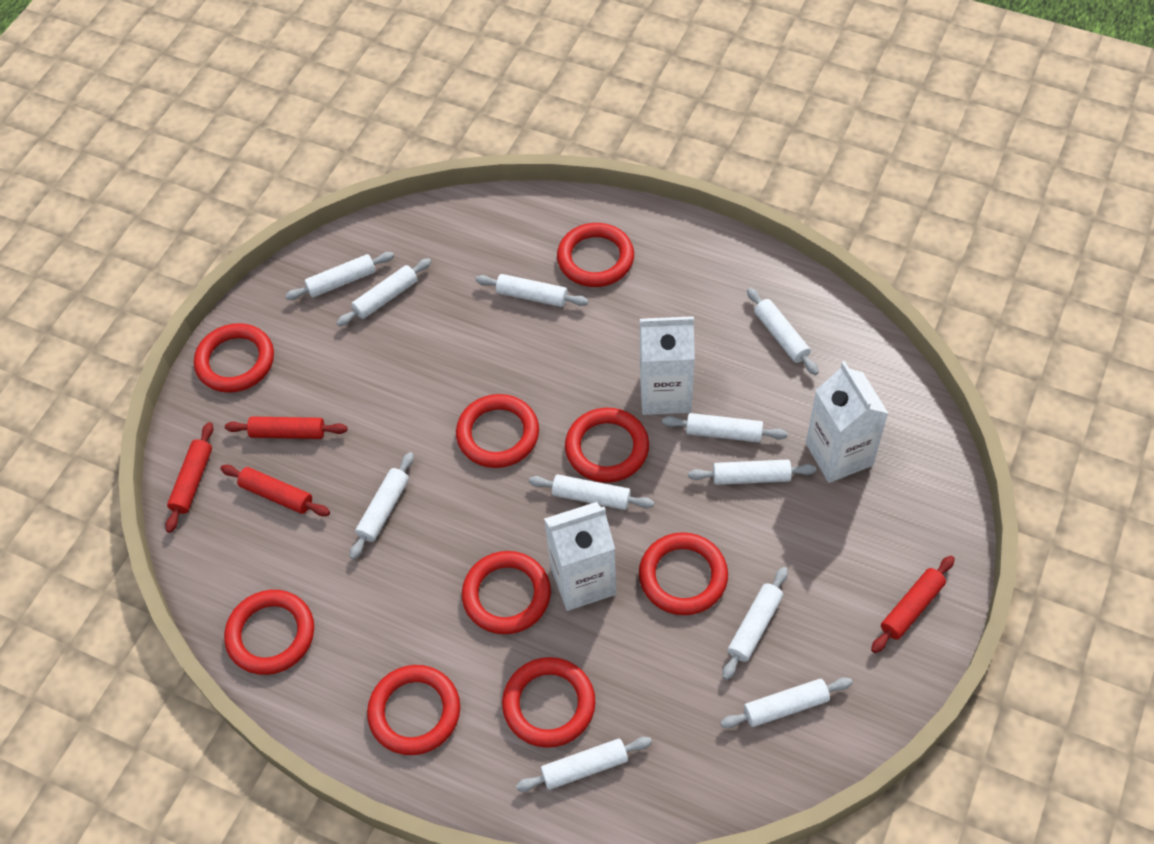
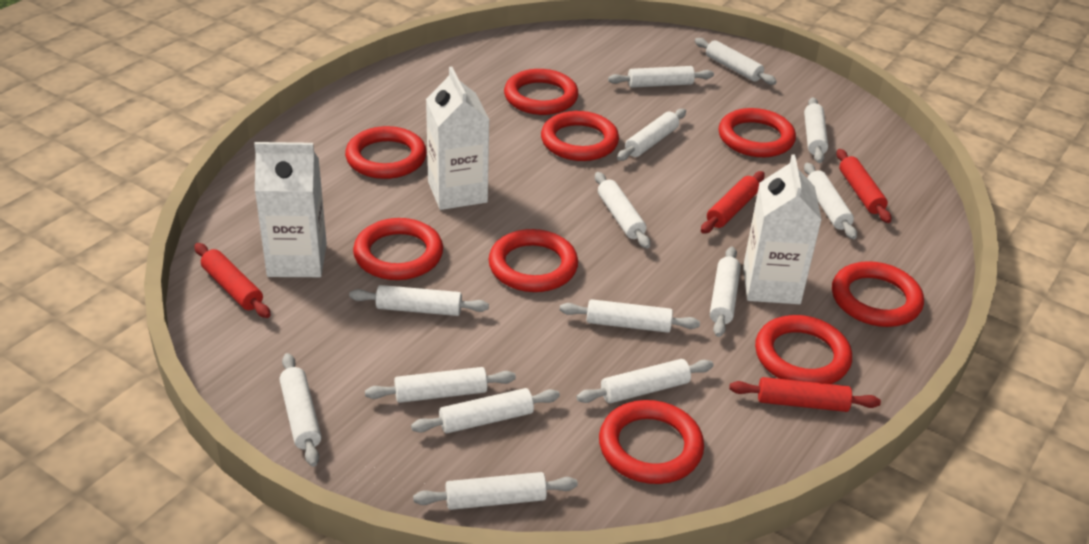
white rolling pin: [285,252,394,300] [337,258,432,326] [350,452,414,559] [476,274,588,307] [516,737,652,792] [529,475,654,510] [662,413,788,442] [688,459,816,485] [720,677,853,728] [722,567,788,680] [747,288,819,375] = 11 -> [279,353,322,467] [349,285,489,316] [365,367,516,403] [411,388,560,433] [413,472,578,510] [560,299,700,333] [576,359,713,403] [595,172,650,249] [608,66,714,88] [617,109,686,161] [695,38,777,85] [710,247,741,337] [804,97,828,163] [804,163,857,239] = 14

